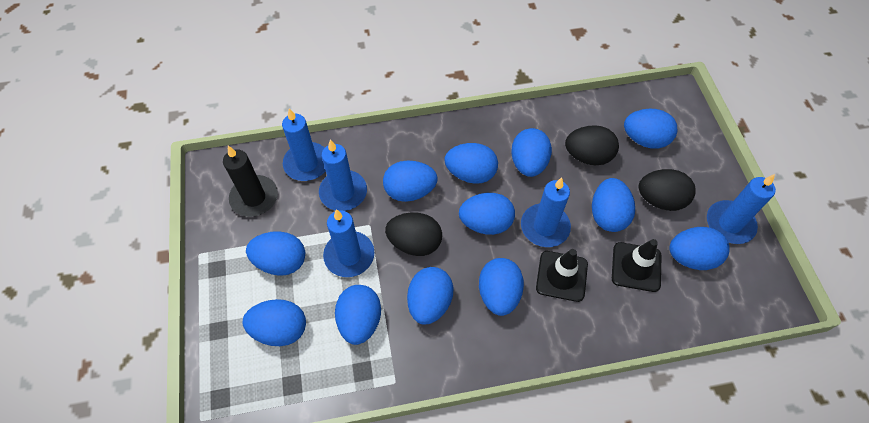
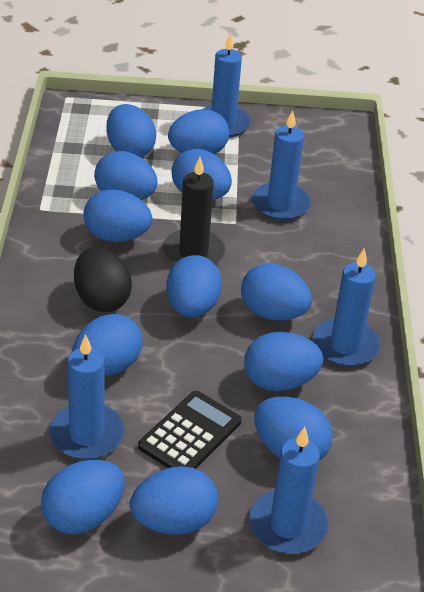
black calculator: none = 0 -> [138,391,241,469] = 1
black egg: [385,212,442,256] [565,125,619,165] [638,169,695,211] = 3 -> [74,247,132,312] = 1
black traffic cone: [536,249,588,302] [612,239,662,292] = 2 -> none = 0

